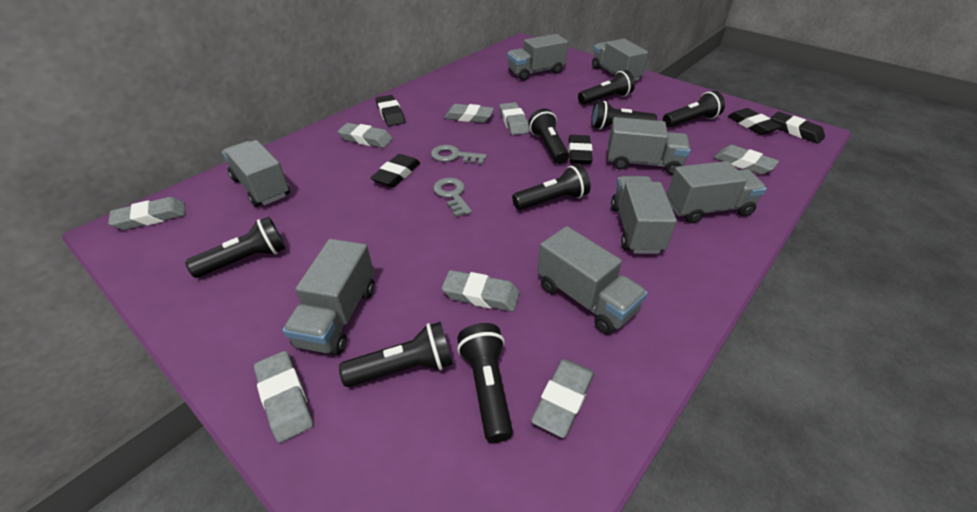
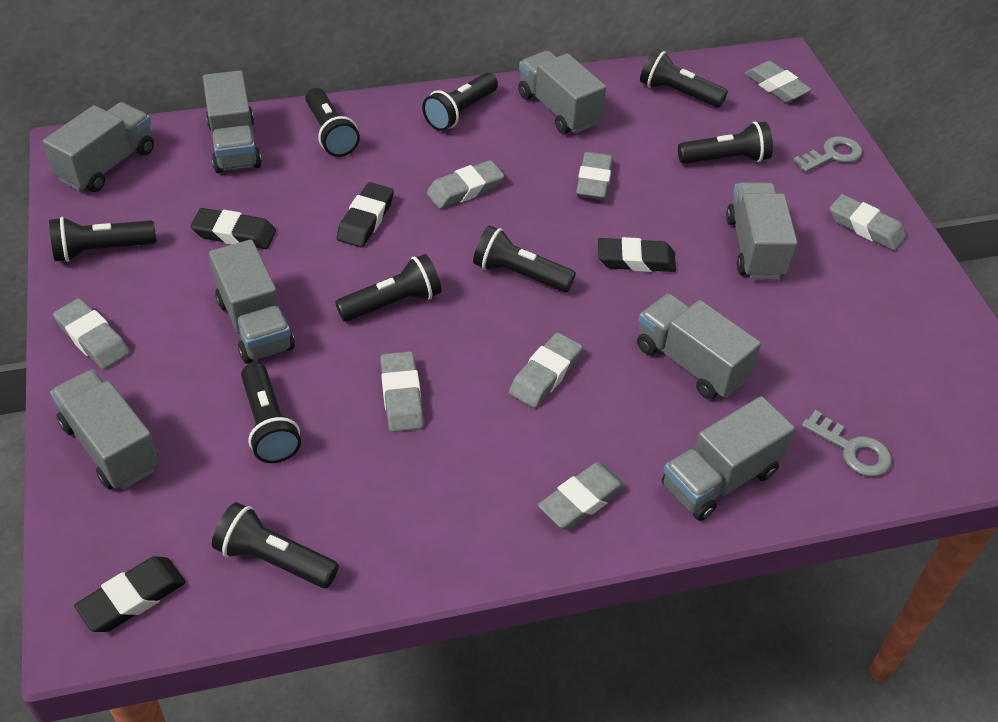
black eraser: [371,154,420,187] [376,95,405,126] [568,135,593,164] [727,108,782,135] [771,112,825,143] = 5 -> [74,556,186,632] [190,208,276,249] [337,182,394,247] [598,237,676,272] = 4
black flashlight: [185,217,286,278] [339,322,453,387] [457,323,513,443] [512,164,591,210] [529,108,569,164] [578,70,635,105] [591,101,657,130] [663,91,725,128] = 8 -> [49,217,156,262] [212,502,339,588] [241,363,301,463] [305,88,360,157] [335,254,442,322] [422,73,498,131] [473,226,576,292] [640,49,728,108] [678,121,773,164] = 9

